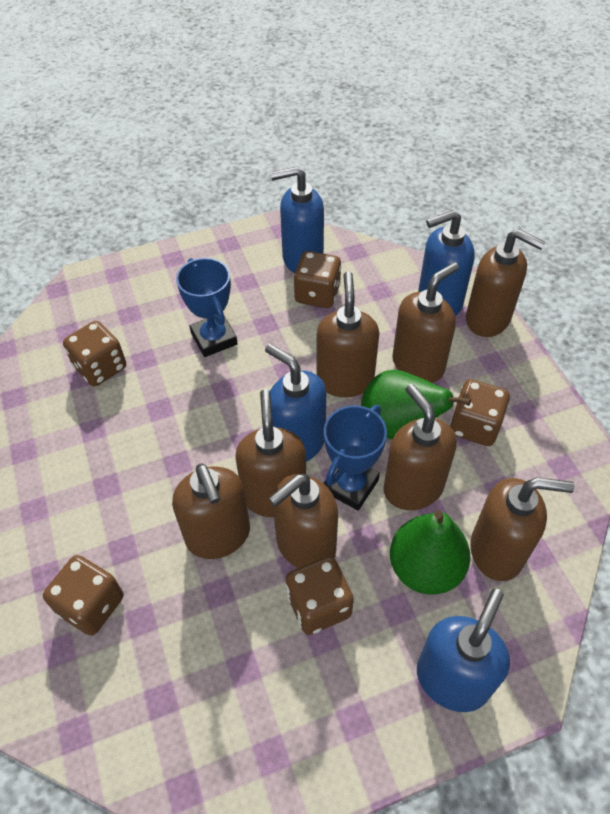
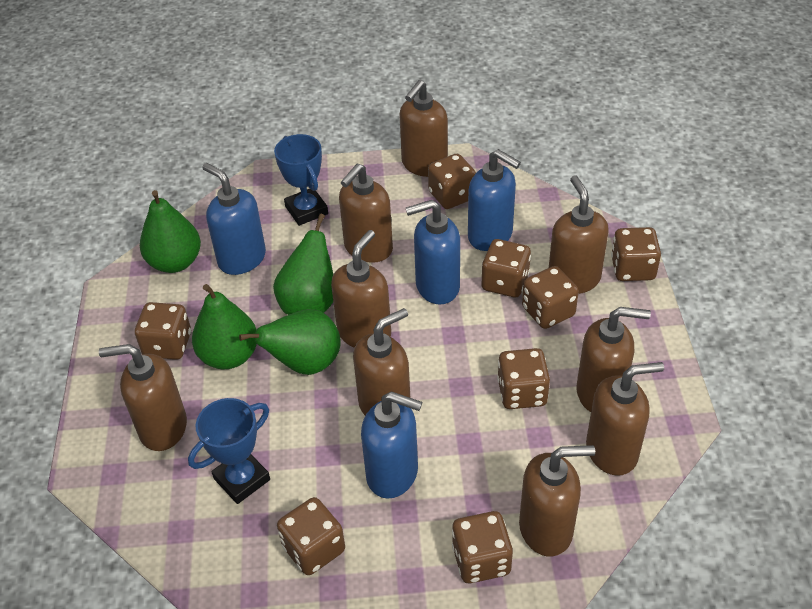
brown dice: [43,555,123,636] [63,321,126,386] [286,556,354,635] [293,251,341,308] [450,379,510,446] = 5 -> [135,302,191,360] [277,497,345,575] [428,154,476,209] [452,511,513,583] [482,239,531,297] [497,348,550,409] [522,266,579,329] [611,227,661,281] = 8
brown soap dispenser: [172,463,250,559] [235,389,306,517] [269,474,338,568] [316,271,379,397] [383,384,457,510] [392,262,459,383] [466,229,545,337] [470,477,574,581] = 8 -> [99,344,187,451] [331,230,391,348] [339,164,393,263] [353,308,410,416] [399,80,448,177] [519,445,595,557] [549,175,609,294] [576,307,651,412] [586,362,664,476] = 9
green pear: [361,370,471,440] [390,510,470,595] = 2 -> [140,190,201,273] [192,284,257,369] [239,309,341,375] [273,214,333,315] = 4

